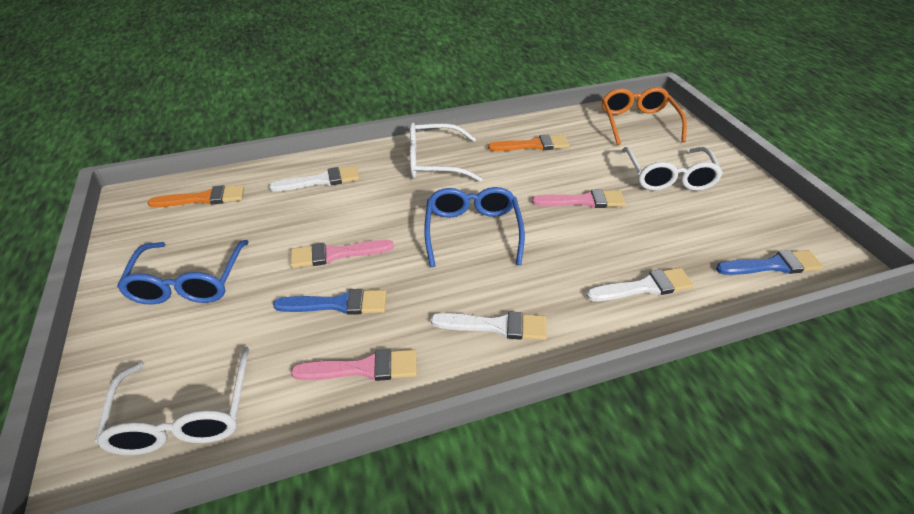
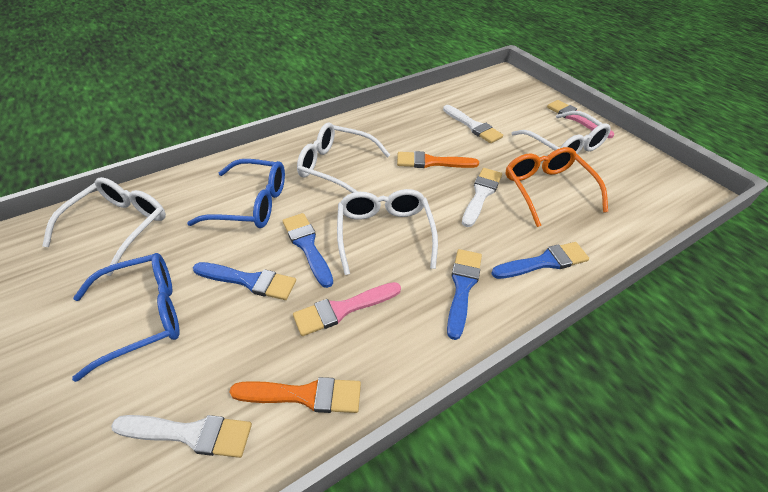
blue brush: [273,289,386,315] [716,250,823,275] = 2 -> [193,262,296,300] [283,213,333,288] [447,249,482,340] [491,242,589,279] = 4
pink brush: [291,240,394,268] [291,349,417,381] [532,189,626,208] = 3 -> [293,282,401,336] [547,100,614,138] = 2
white glasses: [95,347,249,455] [410,122,482,182] [622,147,723,191] = 3 -> [42,177,166,276] [297,122,390,193] [337,189,438,275] [511,111,611,154] = 4

